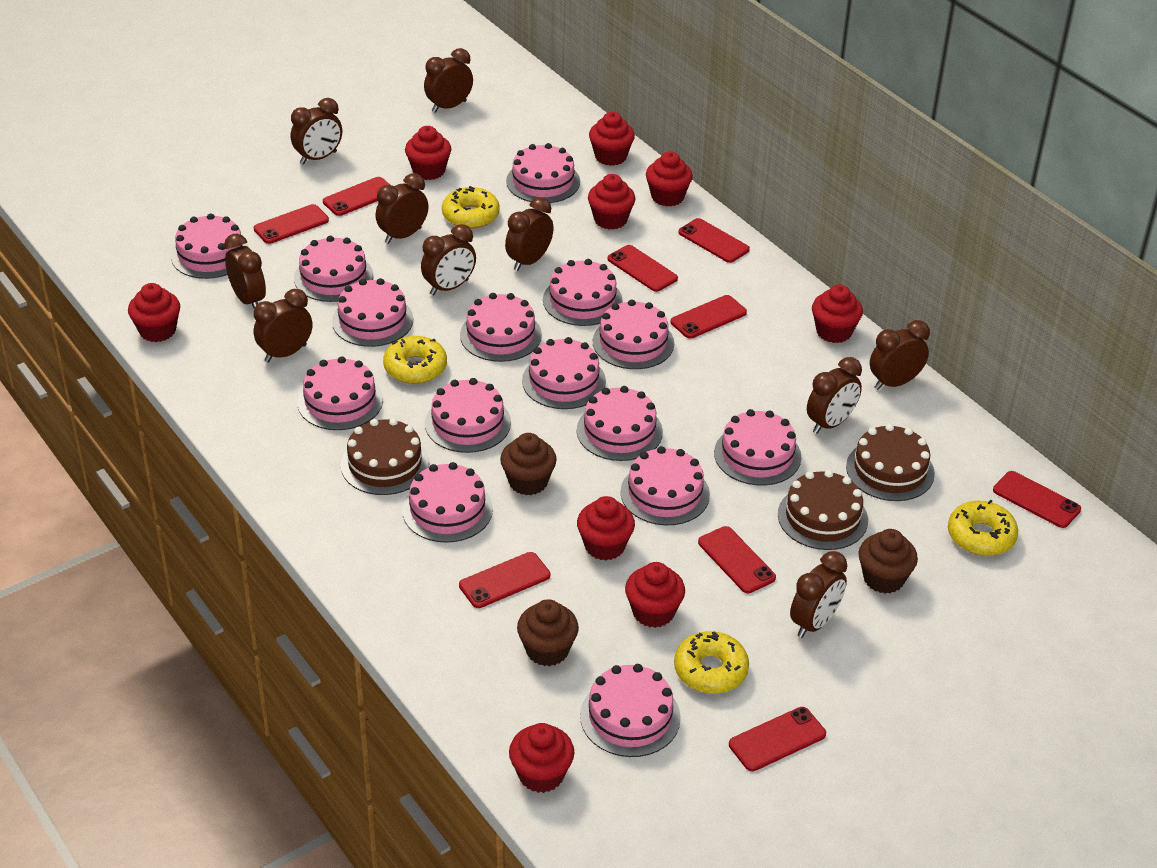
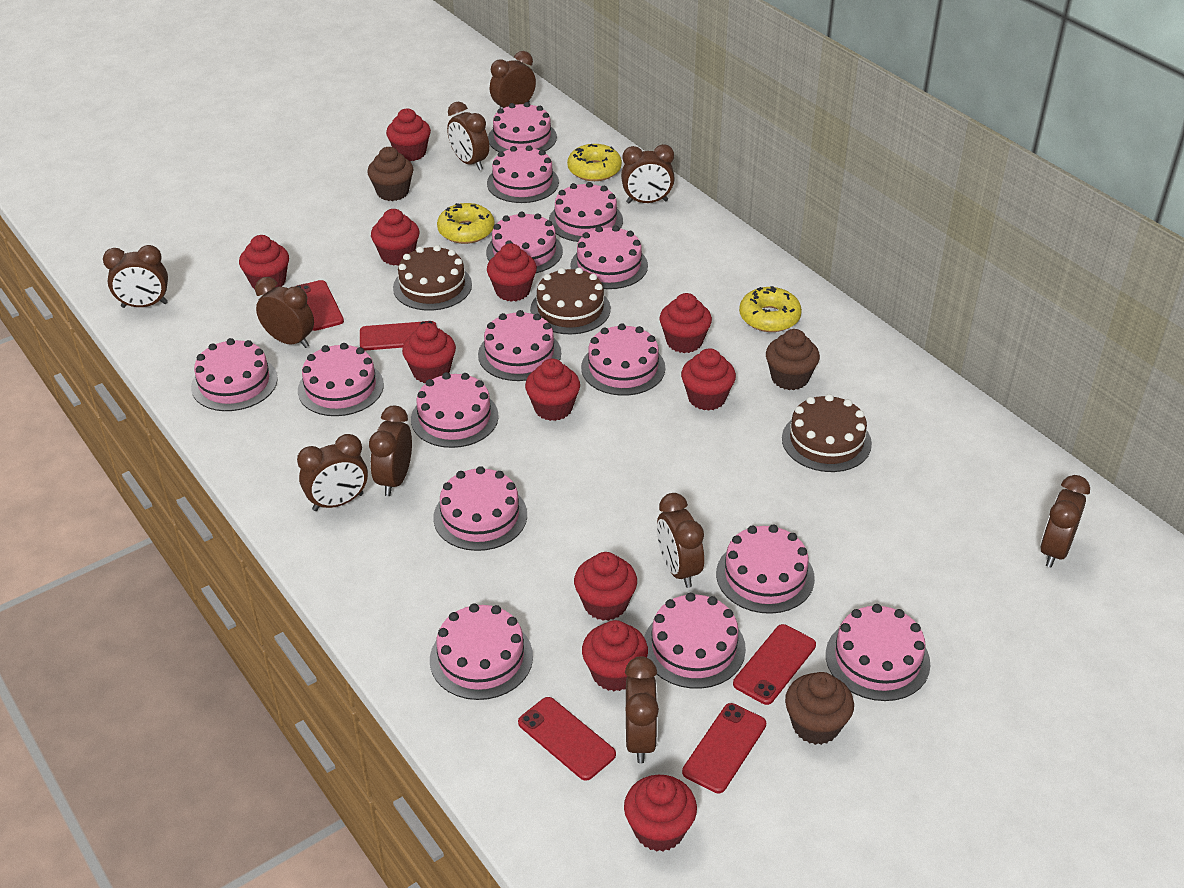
red cupcake: [128,283,180,342] [405,126,451,180] [509,723,575,793] [577,496,635,560] [588,174,636,230] [589,112,635,166] [625,562,685,628] [646,152,693,206] [812,285,863,343] = 9 -> [239,235,289,290] [371,209,419,266] [386,108,431,161] [402,323,456,383] [487,243,537,302] [525,359,580,421] [574,552,637,621] [582,620,648,691] [624,775,697,852] [660,293,712,353] [681,348,736,411] = 11
red phone: [254,204,329,244] [323,177,390,216] [459,552,550,608] [608,245,678,292] [671,295,747,339] [678,218,750,263] [698,526,776,593] [729,707,826,771] [993,471,1081,528] = 9 -> [295,280,344,331] [360,321,437,350] [518,697,616,780] [682,703,766,793] [733,624,816,705] = 5
yellow donut: [383,336,447,384] [442,186,500,229] [674,631,749,694] [948,500,1018,556] = 4 -> [437,203,495,244] [567,144,622,181] [739,286,802,332] = 3

